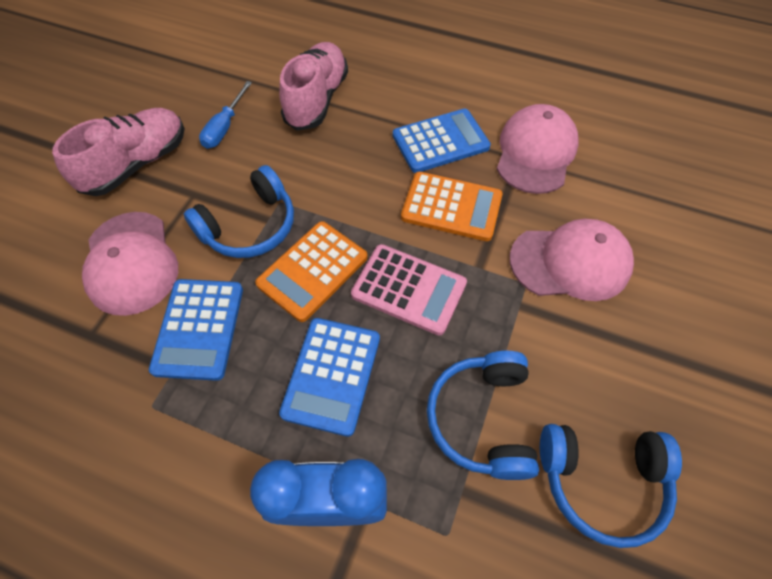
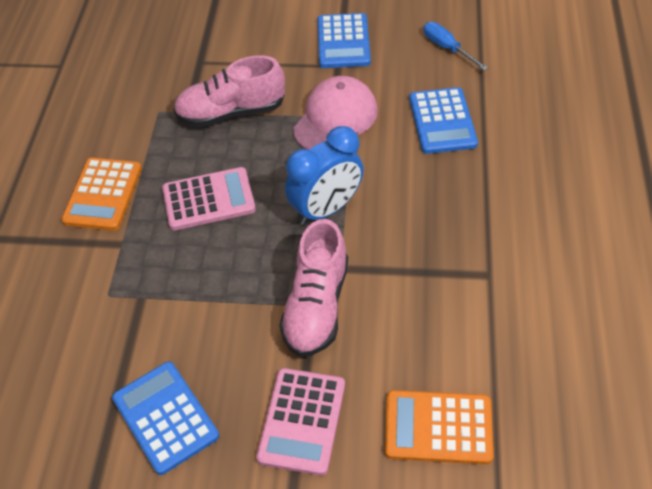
blue headphones: [184,165,294,258] [427,351,539,480] [540,424,682,548] = 3 -> none = 0
pink calculator: [351,244,467,336] = 1 -> [162,167,256,230] [256,368,345,476] = 2
pink cap: [82,212,178,316] [497,104,579,194] [510,219,634,301] = 3 -> [293,76,378,150] = 1

